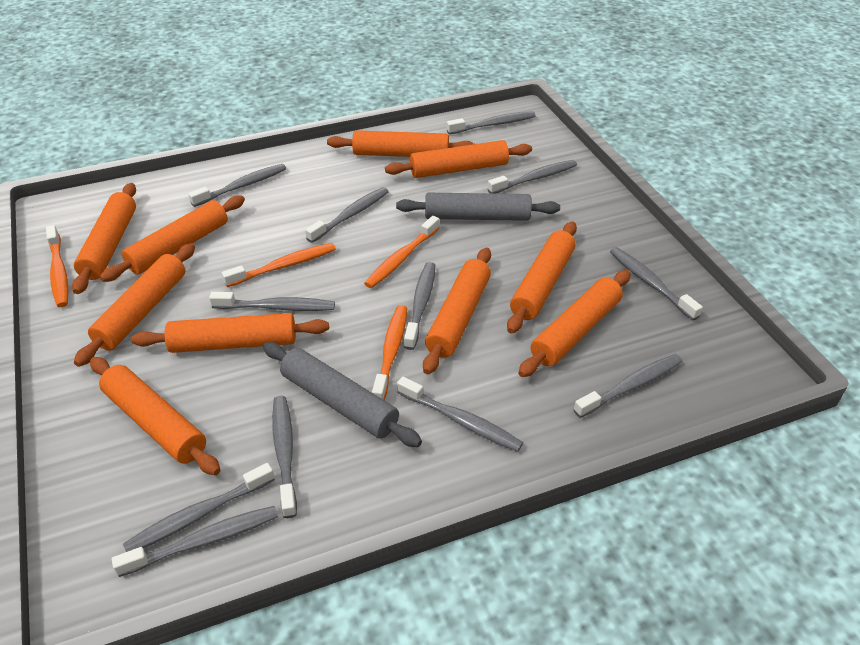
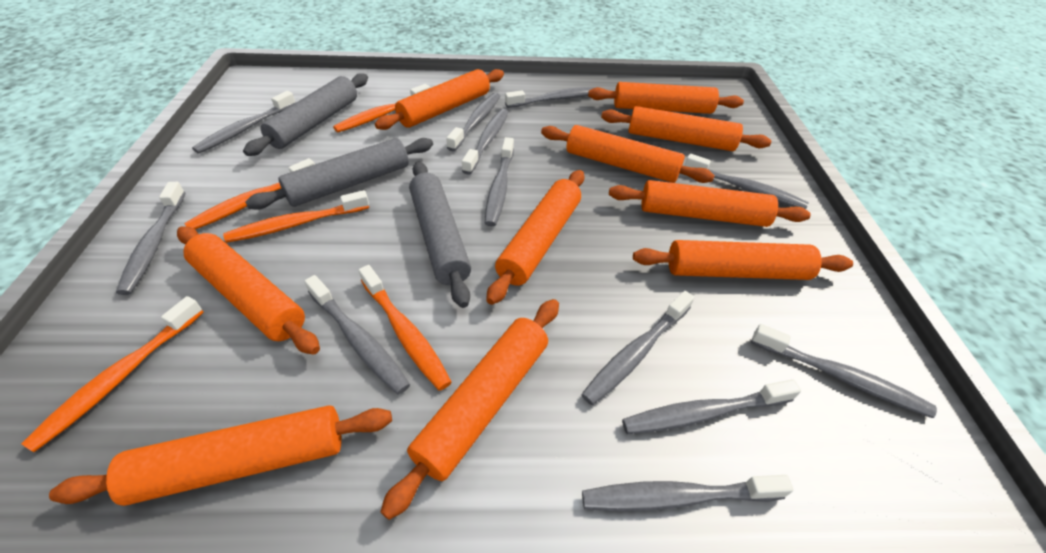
grey rolling pin: [263,342,422,447] [396,193,560,221] = 2 -> [243,73,368,156] [246,138,433,210] [409,162,471,308] = 3
orange toothbrush: [46,225,69,307] [222,243,336,287] [364,216,440,288] [372,305,407,400] = 4 -> [21,296,204,452] [184,158,315,229] [223,190,369,243] [333,84,430,133] [359,265,452,391] = 5

